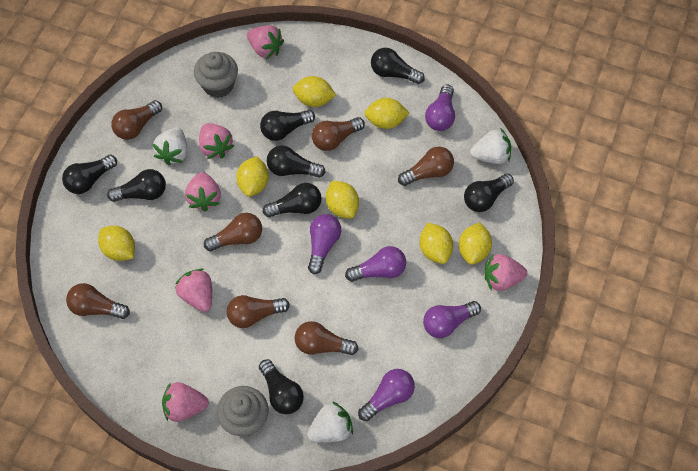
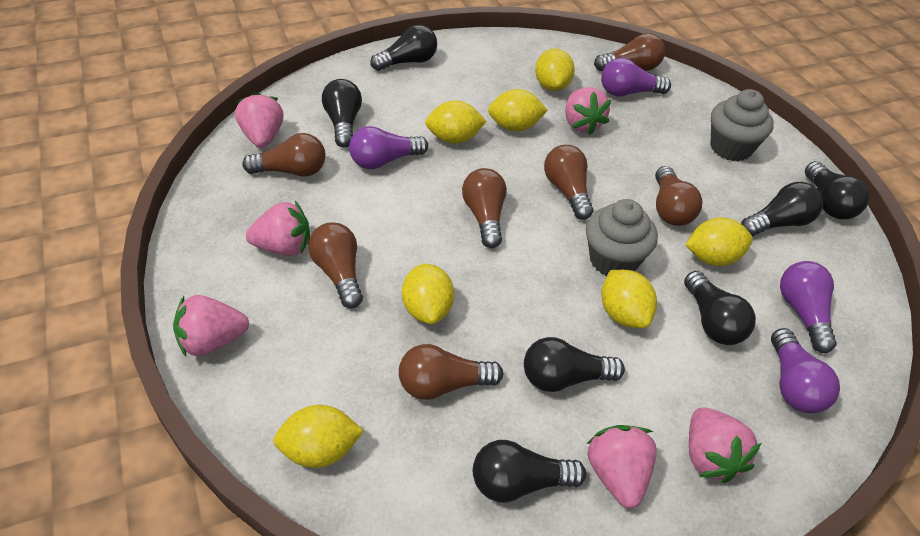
black light bulb: [62,155,117,194] [107,169,166,202] [259,359,304,414] [260,110,315,141] [263,183,322,217] [267,145,326,178] [371,48,425,84] [464,174,514,212] = 8 -> [322,79,362,148] [370,25,437,71] [473,440,586,503] [524,337,625,392] [684,271,756,345] [741,182,823,236] [805,161,869,219] = 7
purple light bulb: [308,214,341,274] [345,246,406,282] [358,369,415,421] [423,301,481,338] [425,85,455,131] = 5 -> [349,126,428,169] [601,58,671,97] [771,328,840,413] [780,261,837,353] = 4
white strawberry: [153,128,187,165] [307,401,353,442] [470,129,511,164] = 3 -> none = 0

